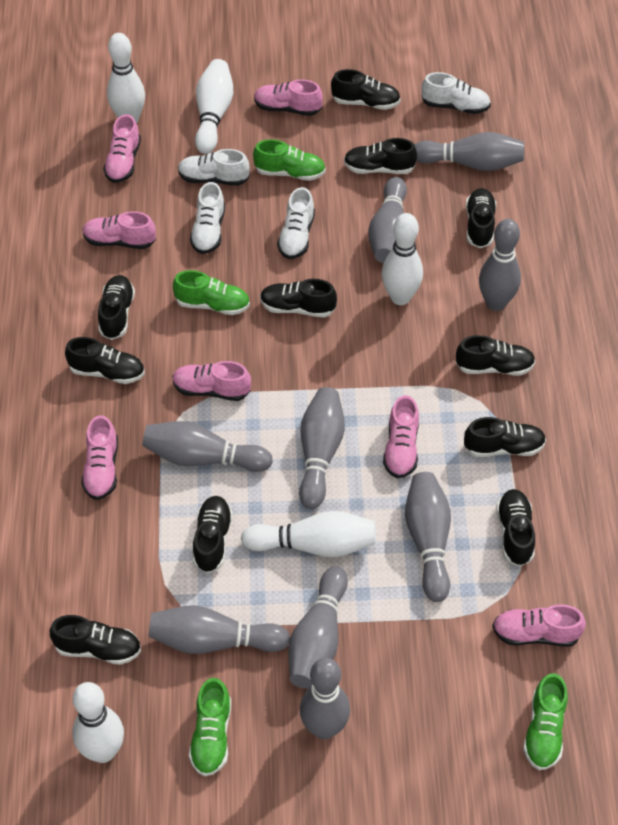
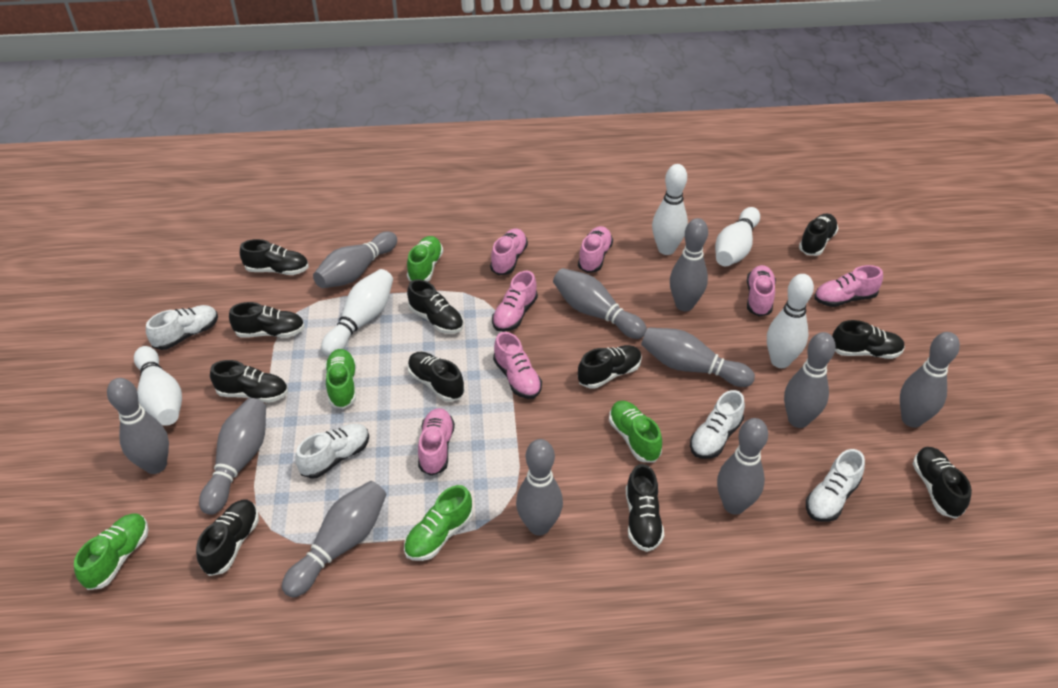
green shoe: [173,270,250,315] [189,678,231,777] [253,139,326,181] [523,673,568,770] = 4 -> [74,513,149,590] [325,349,356,409] [404,485,473,561] [407,236,443,282] [609,401,662,462] = 5
grey bowling pin: [142,421,273,472] [148,605,290,654] [288,566,348,689] [299,387,345,509] [300,658,350,739] [368,177,407,263] [405,472,451,602] [415,132,524,171] [479,219,521,311] = 9 -> [107,378,169,474] [199,398,266,515] [282,481,386,597] [313,232,397,288] [516,439,563,536] [553,268,647,339] [641,327,755,387] [670,218,708,311] [717,418,768,515] [784,332,836,428] [900,332,960,428] = 11

